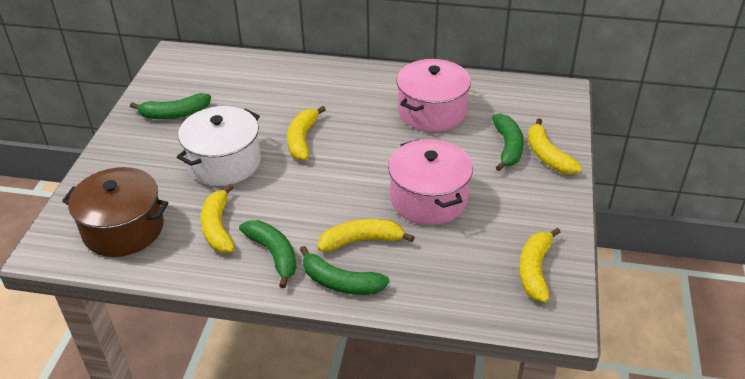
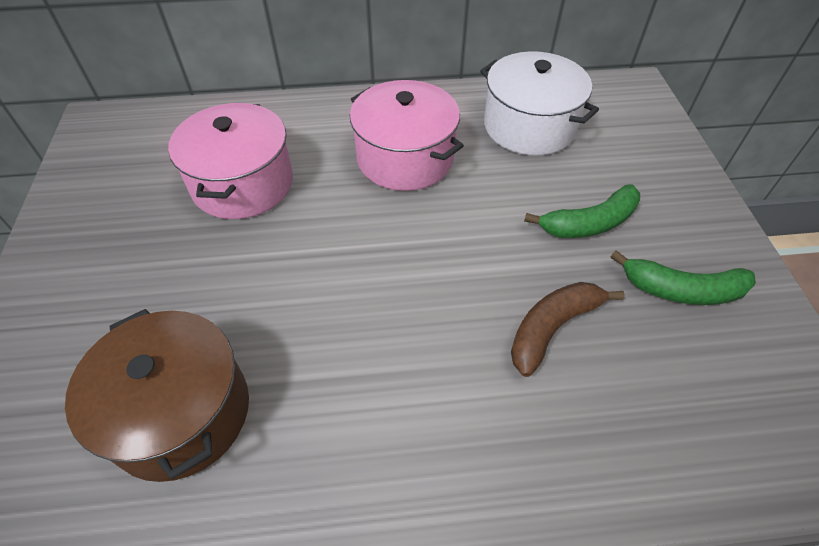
brown banana: none = 0 -> [511,282,625,377] = 1
green banana: [130,93,211,119] [239,220,297,288] [300,246,389,295] [492,113,524,171] = 4 -> [524,184,640,238] [611,250,756,305] = 2
yellow banana: [201,184,235,253] [287,106,326,161] [318,219,415,252] [519,228,561,302] [528,118,582,174] = 5 -> none = 0

